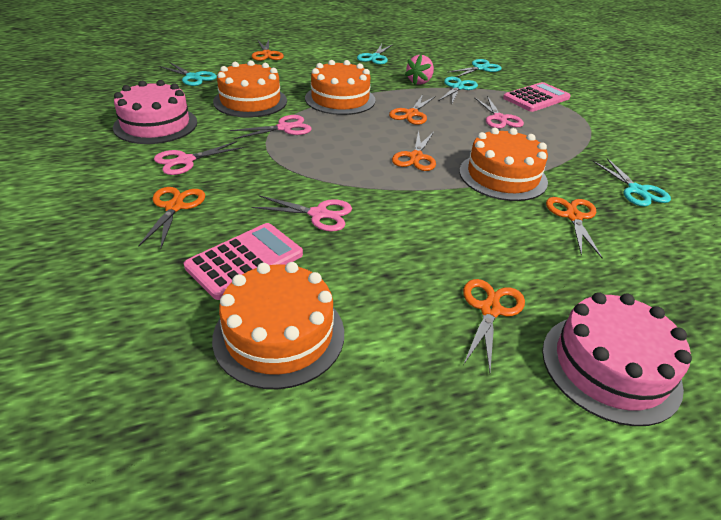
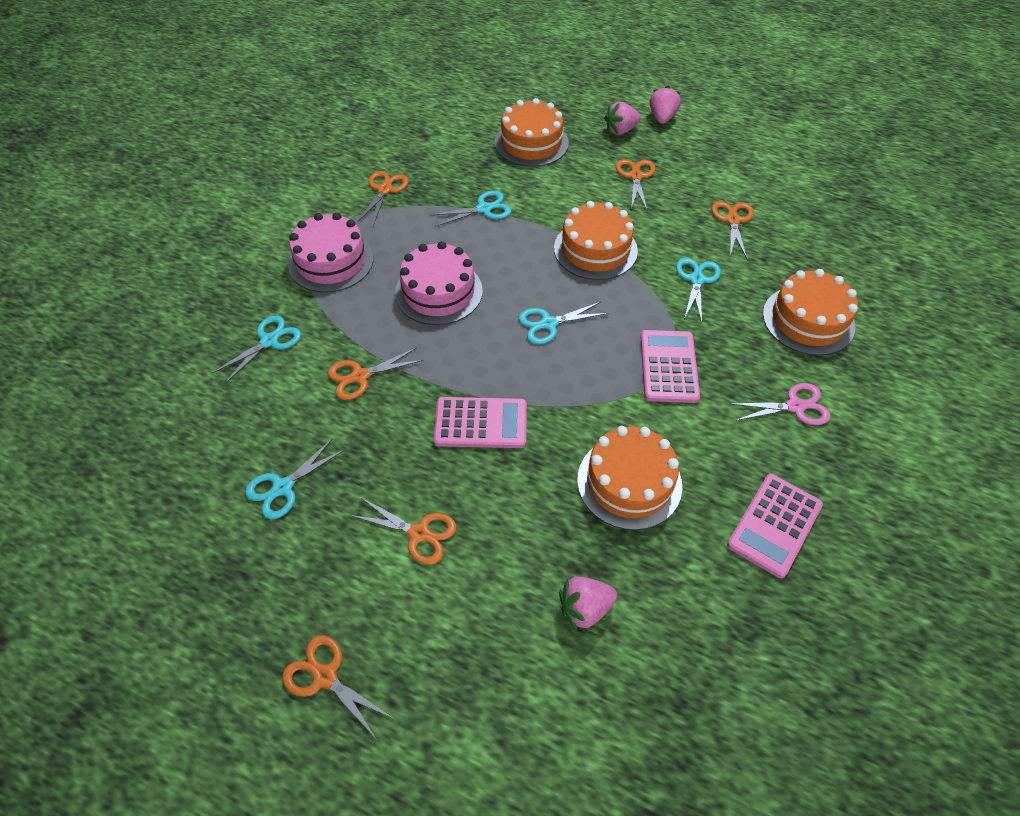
pink calculator: [184,223,303,300] [503,82,571,112] = 2 -> [433,397,527,448] [640,330,700,403] [727,474,823,578] = 3
pink scissors: [154,141,244,175] [230,115,312,139] [252,195,352,231] [474,96,524,129] = 4 -> [729,383,830,425] = 1
pink strawberry: [405,55,434,85] = 1 -> [559,577,617,631] [604,102,641,135] [650,86,681,124] = 3

